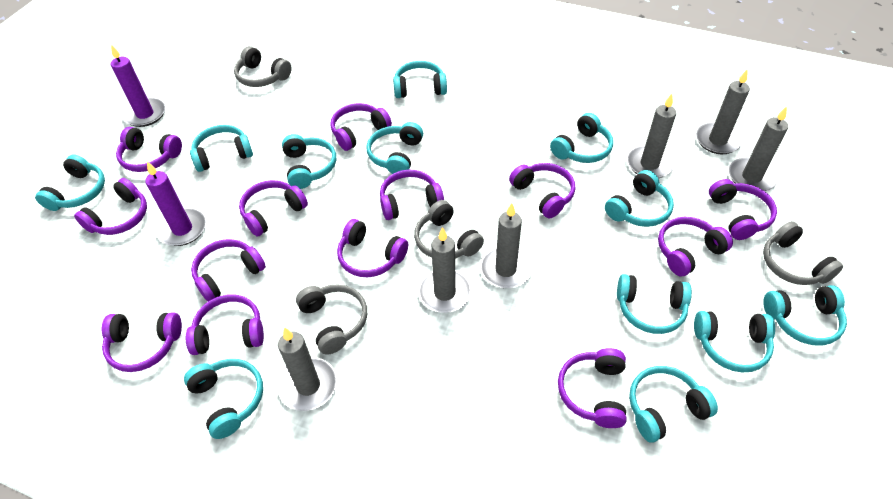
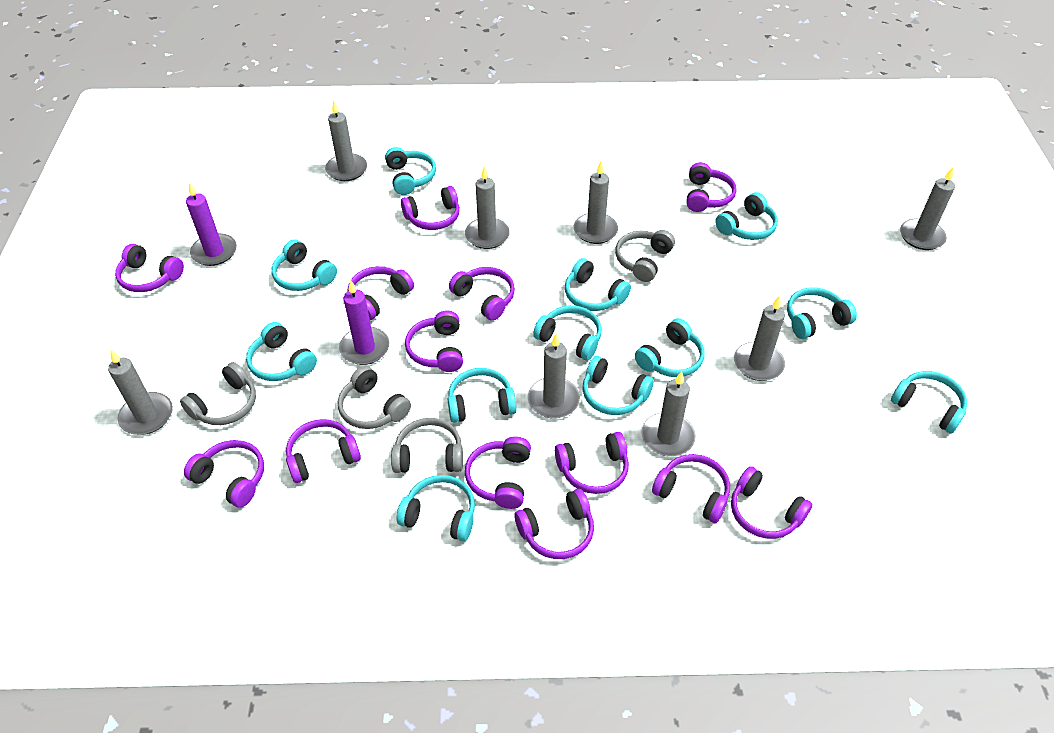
grey candle: [278,327,337,411] [418,227,472,313] [480,203,532,288] [627,94,676,178] [696,70,750,154] [729,106,788,191] = 6 -> [108,350,173,435] [325,101,367,181] [465,166,510,249] [528,334,580,419] [574,162,618,244] [641,371,696,456] [734,296,785,381] [900,168,955,250] = 8

